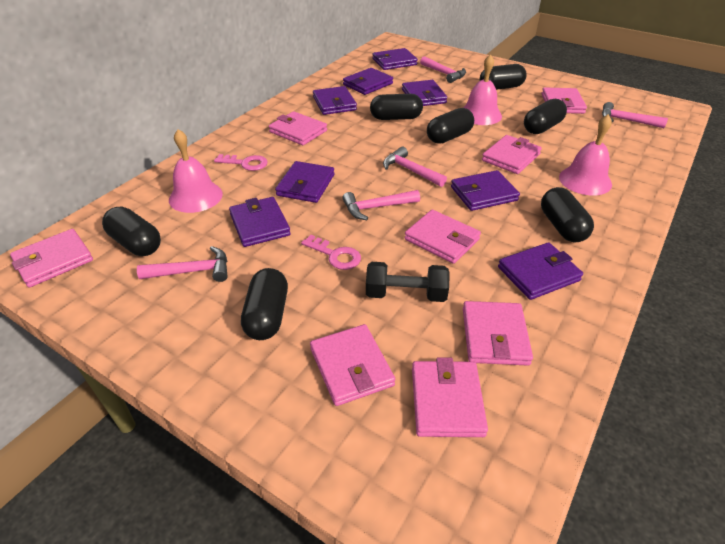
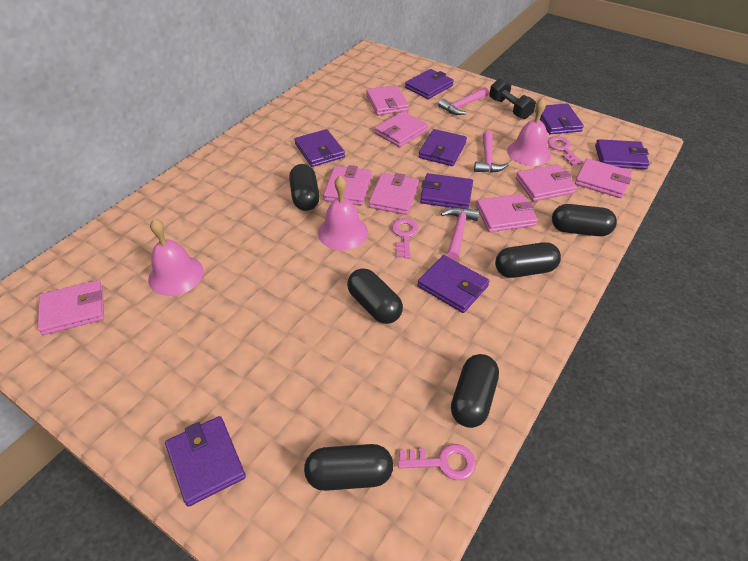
black capsule: [102,207,161,256] [241,268,288,340] [370,94,423,120] [427,108,474,144] [480,64,527,90] [524,99,567,134] [541,187,594,242] = 7 -> [289,164,320,211] [304,444,393,491] [347,268,403,324] [451,354,499,428] [495,242,561,278] [552,204,617,236] = 6
pink hammer: [137,246,228,282] [342,190,420,220] [383,147,447,187] [420,56,466,83] [602,102,668,128] = 5 -> [438,87,489,115] [441,207,480,260] [474,131,509,173] = 3
pink key: [214,154,268,171] [301,235,361,270] = 2 -> [392,218,418,259] [398,444,476,480] [547,136,583,166] = 3

